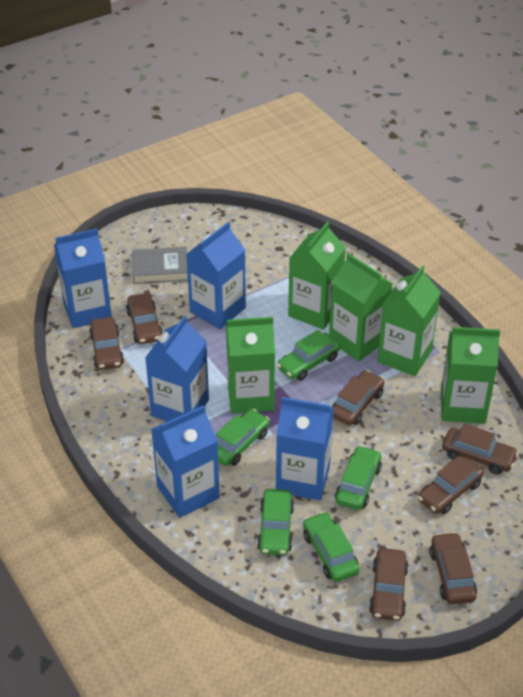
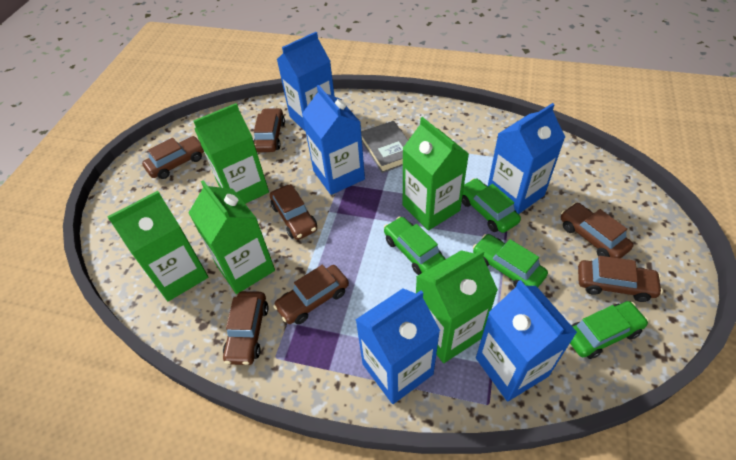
green car: [216,409,270,466] [257,489,294,555] [277,330,341,381] [303,511,360,582] [335,445,382,510] = 5 -> [384,216,445,275] [462,178,521,233] [473,234,548,287] [570,301,649,359] = 4

